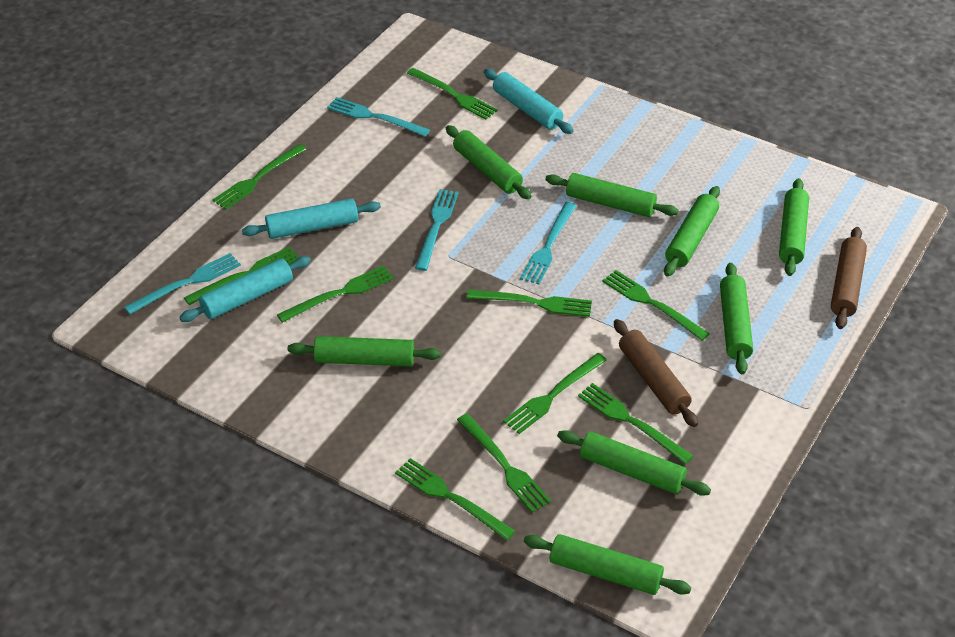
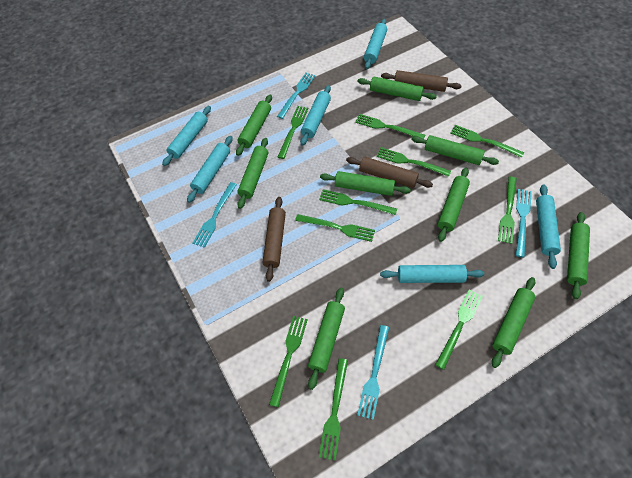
brown rolling pin: [614,319,698,427] [831,227,867,329] = 2 -> [262,197,286,282] [346,157,433,188] [381,70,462,92] = 3
green rolling pin: [288,336,441,366] [446,125,532,199] [524,534,691,595] [545,173,679,217] [557,430,711,496] [664,186,720,277] [720,263,753,374] [779,178,809,276] = 8 -> [236,95,272,156] [237,138,268,209] [308,288,345,390] [320,171,411,196] [357,77,437,101] [411,135,499,165] [438,168,470,242] [492,277,536,368] [567,212,590,299] = 9
turquoise rolling pin: [179,256,311,322] [242,198,381,239] [484,69,574,134] = 3 -> [162,106,211,166] [187,136,233,203] [300,85,331,146] [364,19,387,69] [380,265,484,283] [536,185,561,269] = 6

